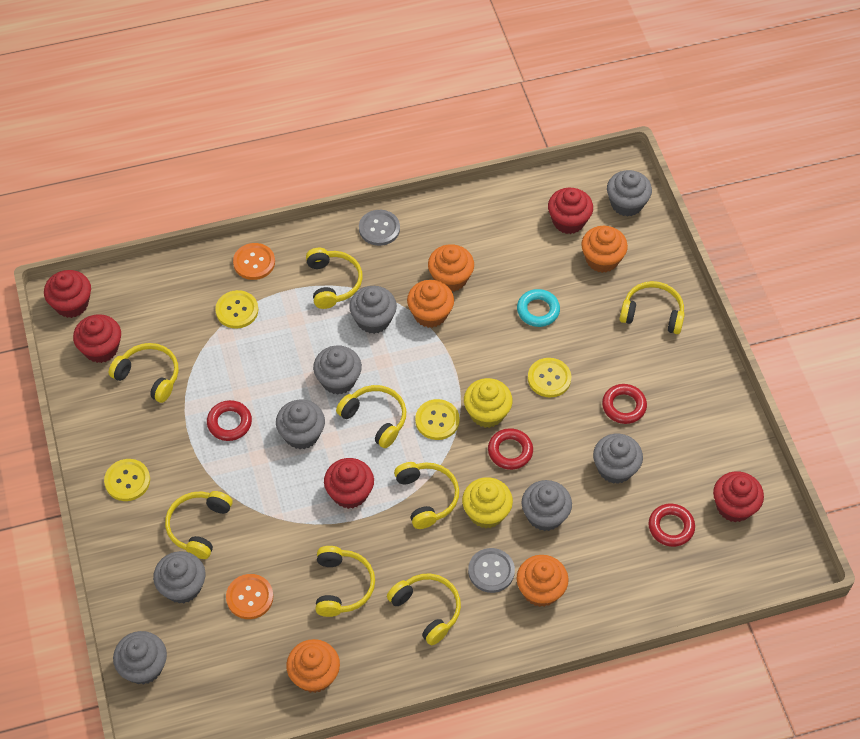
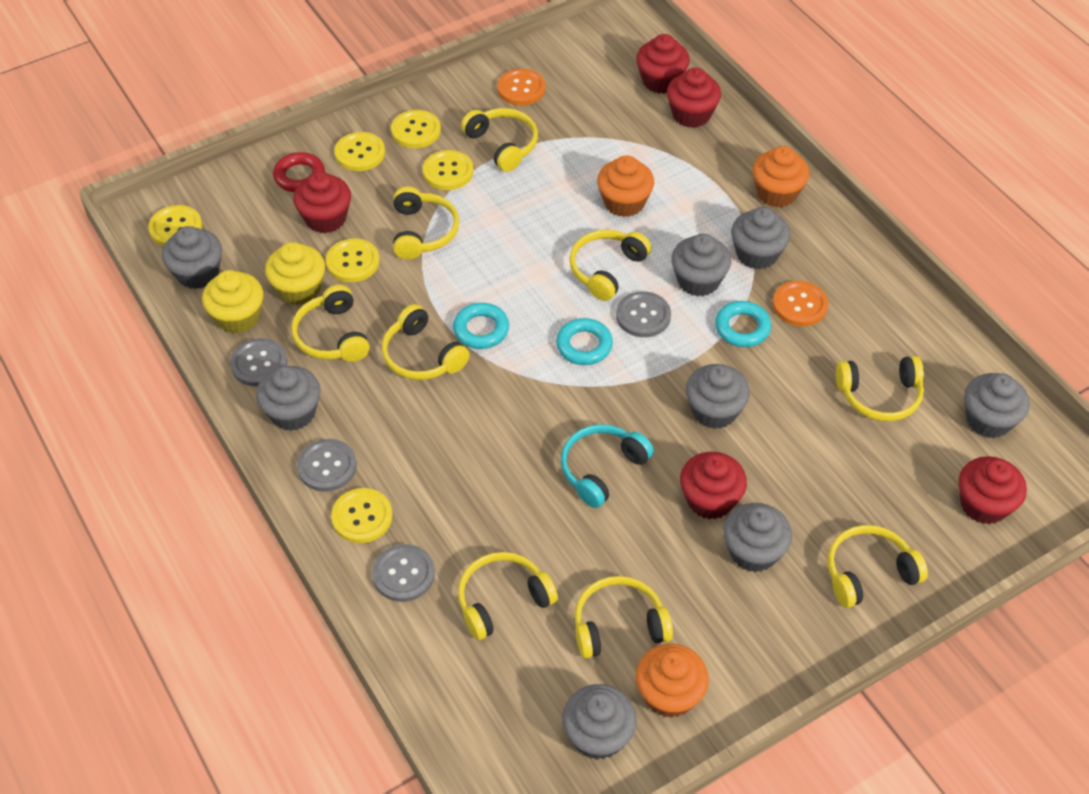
grey button: [359,210,400,246] [468,548,515,593] = 2 -> [230,338,287,386] [297,439,357,492] [372,544,435,602] [616,291,671,337] = 4
orange cupcake: [286,639,340,693] [407,280,454,328] [428,244,474,292] [517,555,569,607] [581,226,628,273] = 5 -> [597,155,654,217] [636,644,709,718] [752,146,809,207] = 3
red ring: [207,400,252,441] [488,428,533,470] [602,384,647,424] [648,504,695,547] = 4 -> [273,152,325,192] = 1
turquoise headphones: none = 0 -> [561,424,654,508] = 1
turquoise ring: [517,289,560,327] = 1 -> [453,303,509,349] [556,318,613,365] [715,301,771,347] = 3
yellow button: [104,459,150,501] [215,290,258,328] [415,399,460,440] [528,358,571,398] = 4 -> [148,205,202,246] [326,238,380,282] [331,488,392,543] [334,132,385,171] [391,110,441,148] [423,150,474,190] = 6
yellow headphones: [109,343,179,403] [165,491,233,559] [306,248,363,309] [315,546,375,617] [336,385,406,448] [387,574,461,645] [394,462,459,529] [619,281,685,334] = 8 -> [291,285,370,362] [382,304,470,380] [393,186,459,260] [458,552,558,640] [461,108,538,172] [570,230,651,301] [575,576,673,658] [828,525,928,608] [836,356,924,421] = 9

